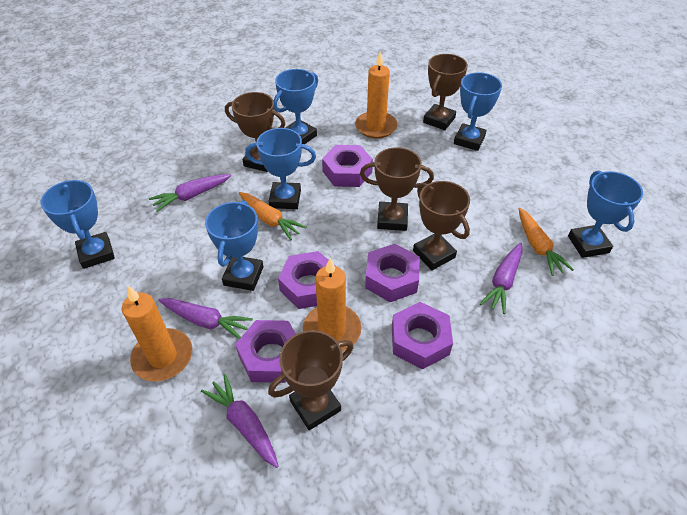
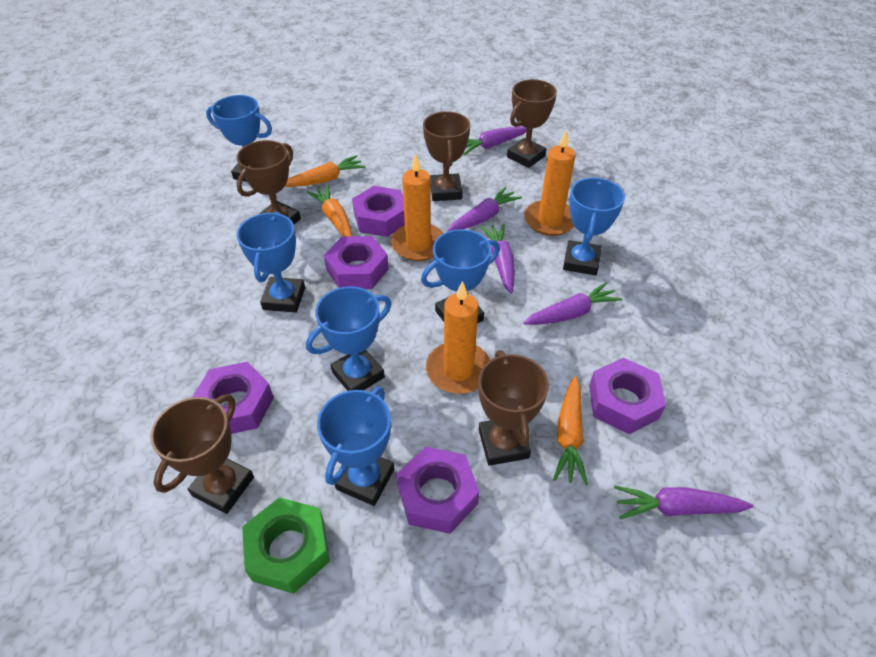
green nut: none = 0 -> [242,497,330,594] = 1
orange carrot: [239,192,306,240] [519,208,574,276] = 2 -> [285,155,365,187] [306,185,353,237] [553,376,588,485] = 3
purple carrot: [149,174,231,212] [159,298,253,339] [201,374,279,468] [480,243,523,314] = 4 -> [447,187,522,232] [464,126,527,155] [480,224,515,294] [523,282,622,325] [614,486,754,519] = 5

